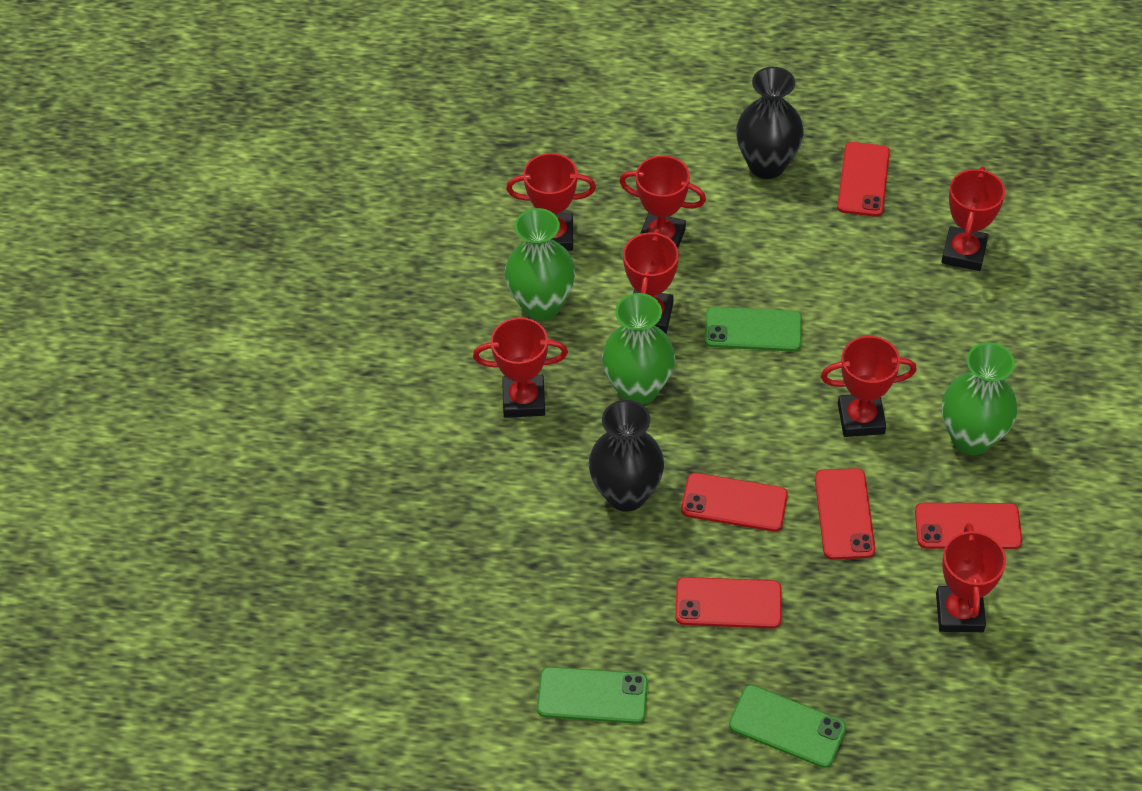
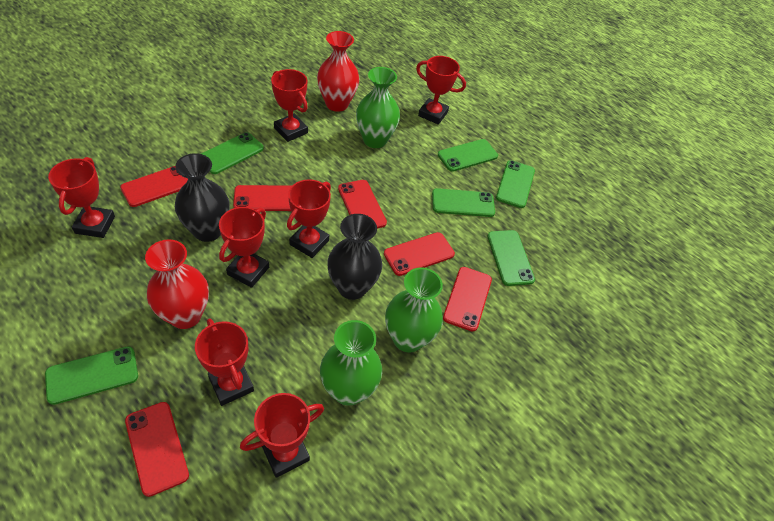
green phone: [537,667,648,724] [704,307,802,351] [729,685,846,768] = 3 -> [45,346,138,405] [201,132,264,174] [432,188,495,217] [438,139,498,172] [487,230,535,286] [496,160,535,208] = 6
red phone: [675,577,782,629] [681,473,788,531] [815,468,875,559] [837,142,890,217] [915,503,1022,549] = 5 -> [120,166,188,207] [125,402,189,497] [233,185,291,211] [338,180,387,229] [384,232,455,276] [443,267,492,332] = 6
red vase: none = 0 -> [145,239,209,329] [317,31,359,112] = 2

